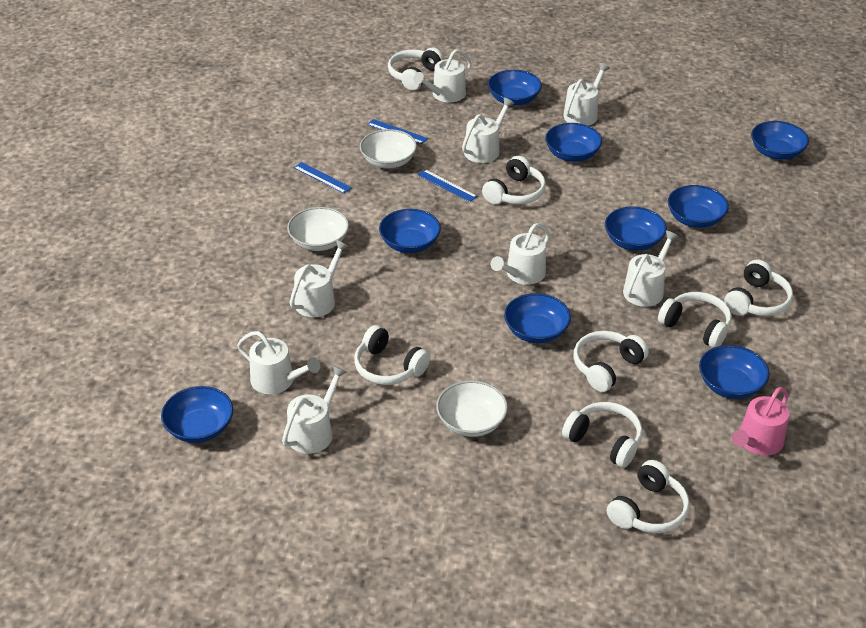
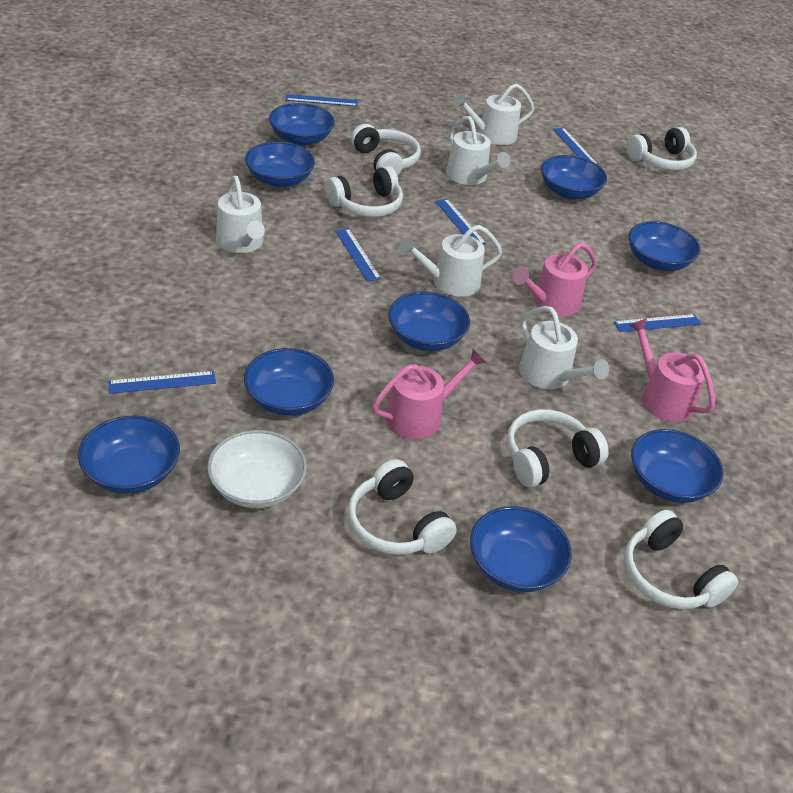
blue ruler: [294,162,352,193] [367,119,428,144] [418,170,477,202] = 3 -> [108,371,216,394] [286,94,358,107] [335,228,381,282] [435,199,487,245] [553,128,598,165] [614,314,701,332] = 6
pink watering can: [732,387,789,456] = 1 -> [372,349,487,439] [513,243,597,316] [629,318,715,422] = 3
white bowl: [287,207,349,251] [360,129,417,168] [436,380,508,437] = 3 -> [207,430,307,508] = 1
white headphones: [354,325,430,385] [388,48,444,90] [482,156,546,204] [562,402,643,468] [573,331,649,392] [607,460,690,533] [658,292,732,348] [724,260,793,316] = 8 -> [326,166,403,217] [348,459,457,555] [351,124,421,175] [507,409,609,488] [624,510,738,609] [626,127,697,171] = 6
white watering can: [237,331,320,394] [282,366,347,454] [290,240,349,317] [414,49,472,102] [462,97,515,163] [491,223,550,285] [563,63,610,126] [623,230,679,307] = 8 -> [216,176,265,253] [399,225,502,297] [446,116,511,185] [453,83,535,145] [519,306,609,389] = 5

